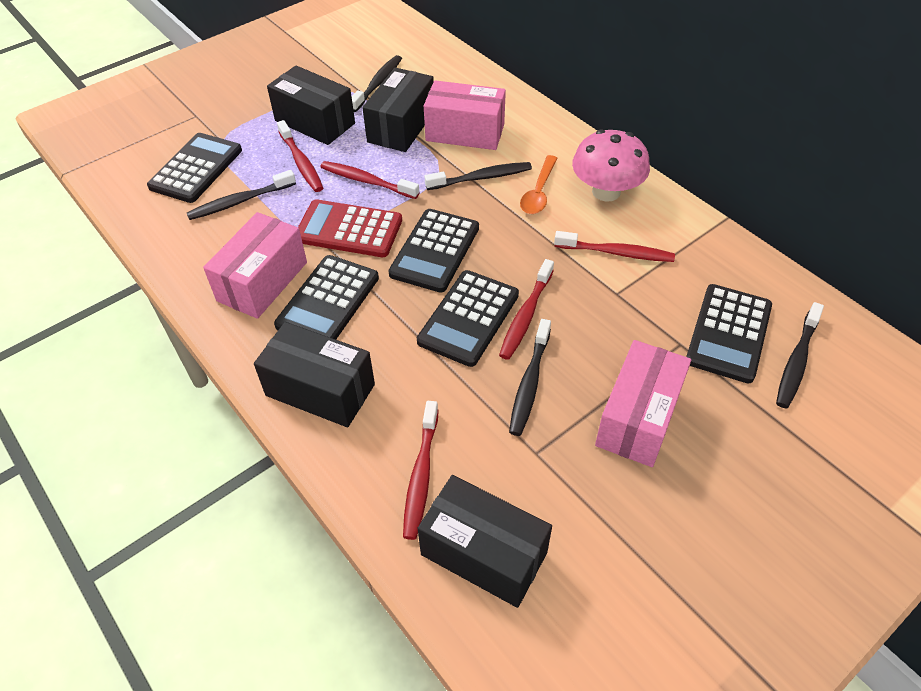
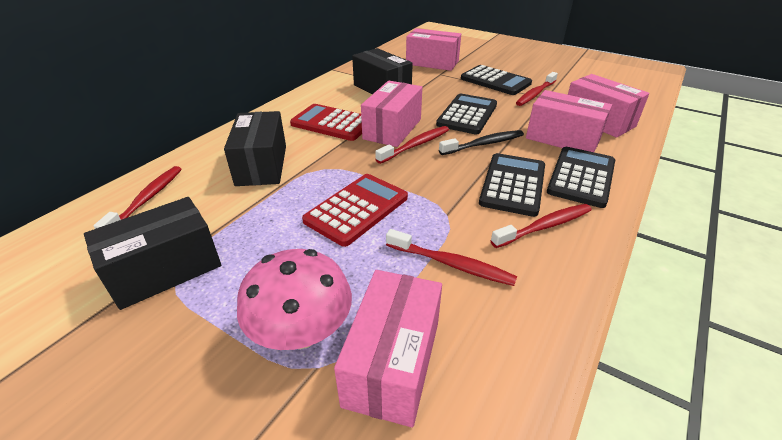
black box: [254,322,375,427] [267,66,355,145] [363,67,434,152] [418,475,552,608] = 4 -> [84,197,221,310] [224,111,286,186] [352,48,413,94] = 3
black calculator: [147,133,242,203] [274,255,379,339] [388,209,479,293] [417,270,519,367] [686,284,772,384] = 5 -> [436,93,497,135] [461,65,532,95] [479,153,545,217] [547,147,615,208] = 4
black toothbrush: [187,170,296,220] [352,55,402,112] [424,162,532,190] [509,319,551,436] [776,302,824,409] = 5 -> [439,130,524,155] = 1
orange spoon: [520,155,557,214] = 1 -> none = 0
pink box: [203,212,307,319] [424,80,506,150] [595,340,691,467] = 3 -> [334,270,442,427] [361,81,422,147] [406,28,461,71] [526,90,612,152] [568,74,649,138] = 5
red calculator: [298,199,402,257] = 1 -> [290,104,362,141] [302,174,408,247] = 2

